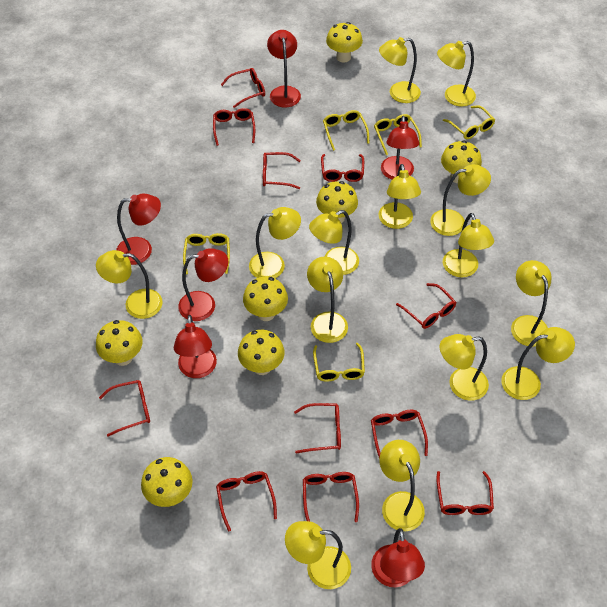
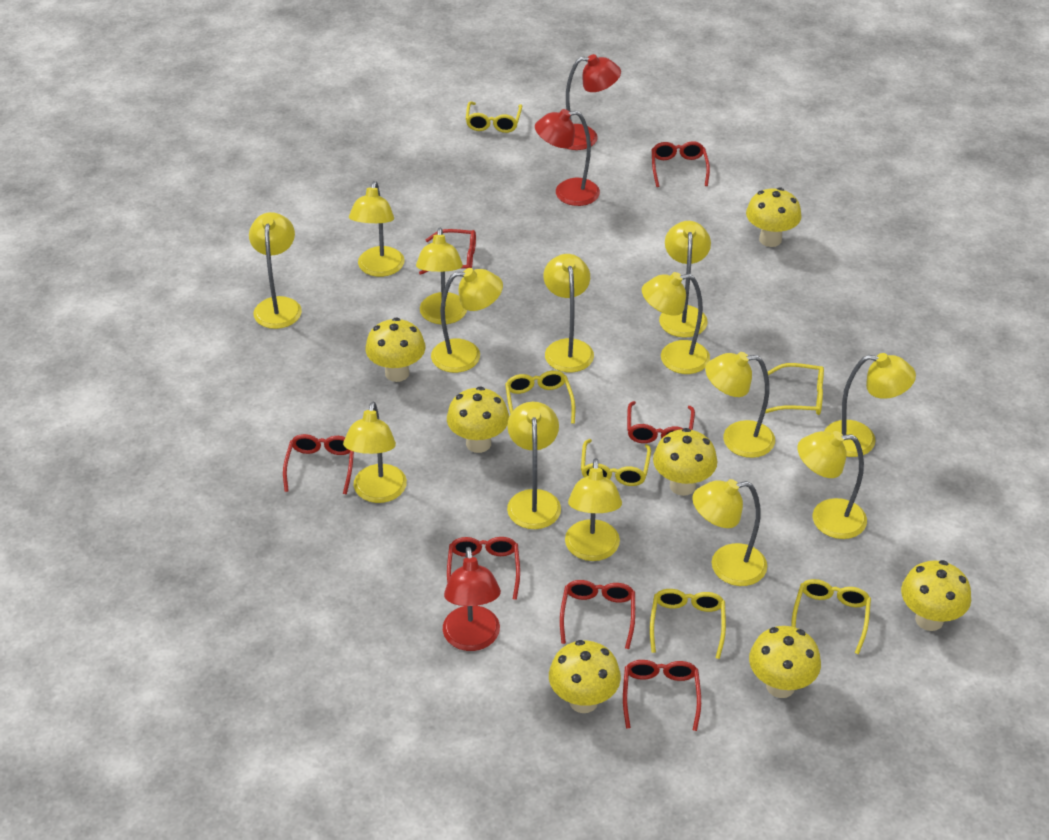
red glasses: [99,380,150,436] [213,108,255,146] [216,471,277,532] [221,68,265,108] [263,152,301,189] [294,403,341,453] [303,472,359,522] [321,154,364,182] [371,410,428,458] [396,283,456,329] [436,471,494,515] = 11 -> [283,434,354,494] [419,229,476,275] [447,537,520,600] [560,580,635,649] [623,660,701,731] [627,401,695,443] [652,141,710,187] = 7
red lamp: [116,193,161,265] [174,315,217,378] [178,248,228,321] [267,30,301,107] [371,528,425,587] [381,116,419,179] = 6 -> [443,547,501,651] [535,109,600,206] [566,54,621,150] = 3
yellow glasses: [183,233,230,274] [313,343,365,382] [323,110,370,151] [374,114,422,155] [443,106,495,139] = 5 -> [466,102,522,133] [505,370,575,424] [581,439,651,486] [650,589,726,659] [765,363,824,415] [791,579,871,654] = 6

